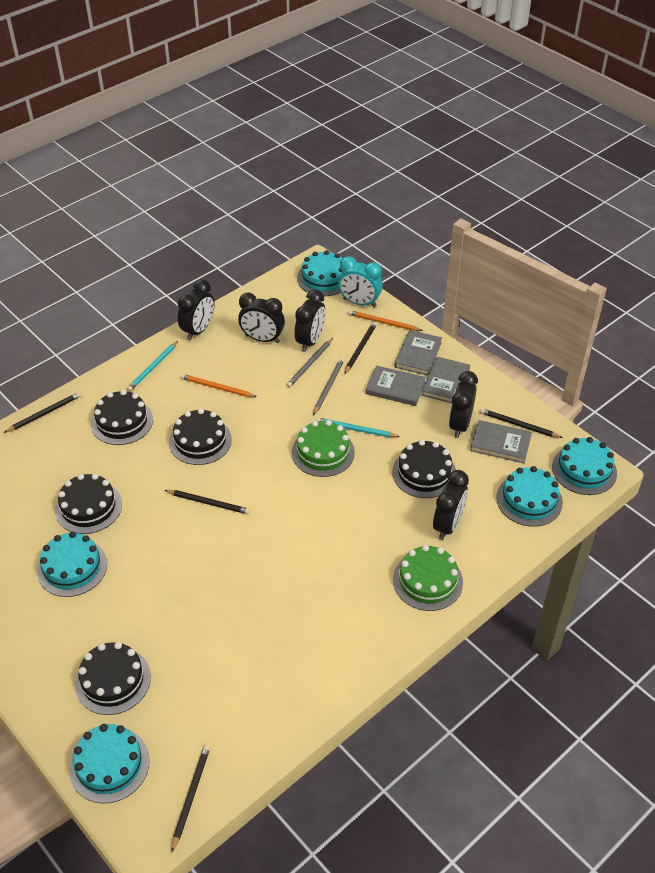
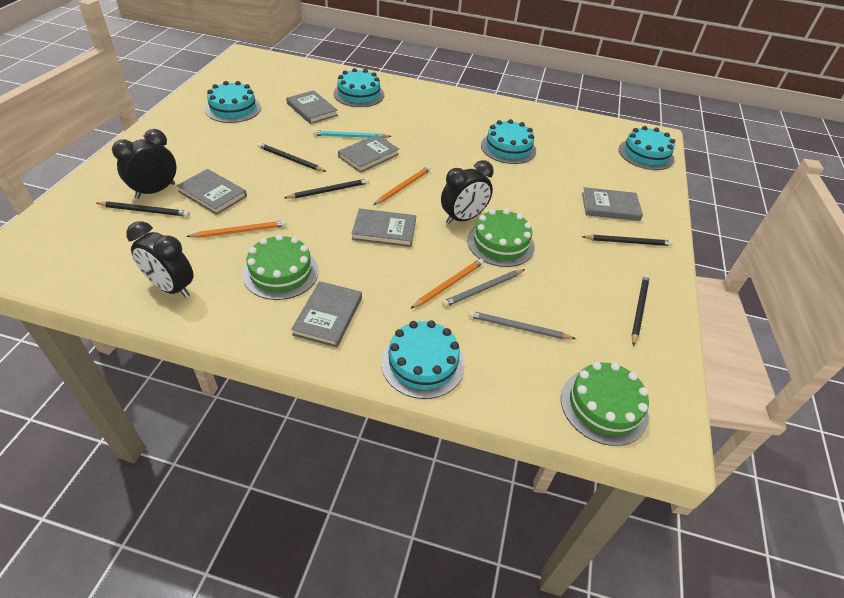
black cake: [55,474,122,534] [75,642,151,715] [91,390,153,445] [169,408,232,465] [392,440,456,498] = 5 -> none = 0
black clock: [178,279,214,340] [238,292,285,343] [295,289,325,352] [433,470,469,540] [449,371,478,438] = 5 -> [112,129,176,199] [126,221,194,298] [441,160,494,224] = 3
green cake: [292,420,355,477] [393,545,463,611] = 2 -> [243,234,319,300] [467,209,535,267] [561,362,649,446] = 3
grey book: [366,365,426,406] [395,330,442,376] [421,356,470,403] [470,420,532,463] = 4 -> [177,169,247,215] [286,90,338,124] [291,281,362,347] [338,134,399,173] [352,208,416,247] [582,187,643,221] = 6
orange pencil: [180,374,257,397] [348,310,423,331] = 2 -> [186,220,287,238] [374,166,431,205] [410,259,484,309] = 3
turquoise clock: [338,256,383,307] = 1 -> none = 0
turquoise pencil: [127,341,178,391] [316,418,400,437] = 2 -> [313,130,392,138] = 1

